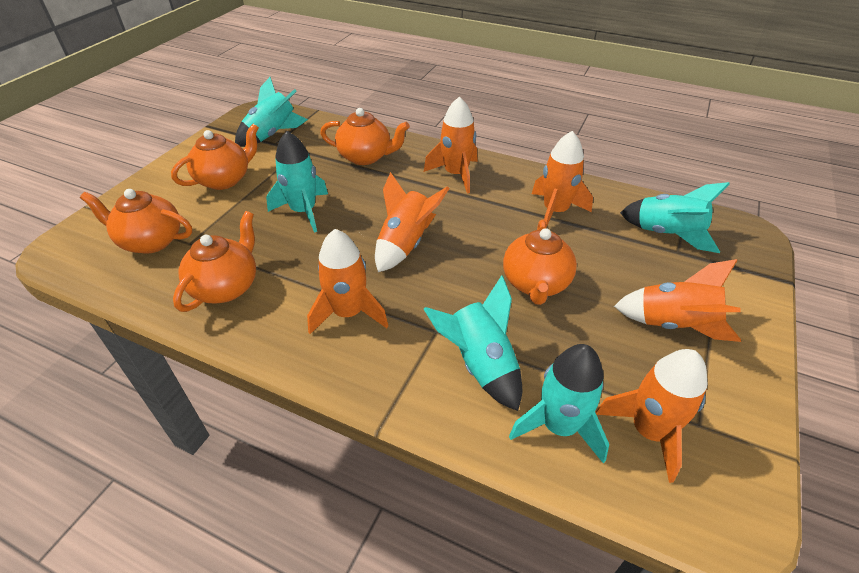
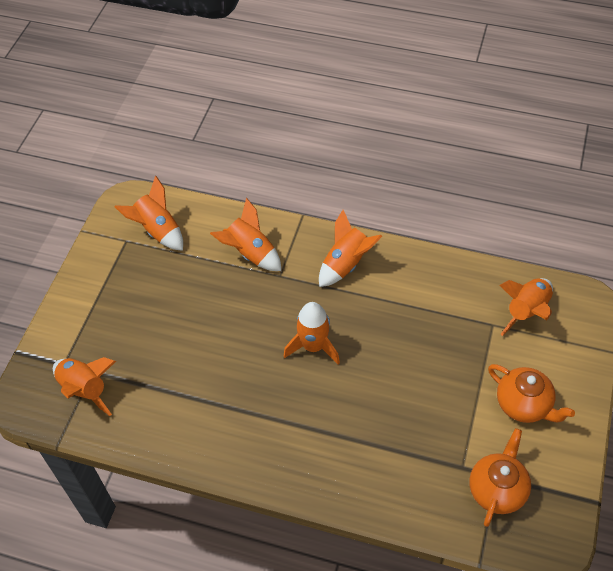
orange teapot: [80,189,192,254] [171,124,259,190] [173,211,256,312] [320,108,410,165] [503,220,577,305] = 5 -> [469,428,531,527] [488,364,575,423] = 2
turquoise rocket: [235,77,308,147] [266,131,328,233] [424,275,522,411] [509,344,609,464] [620,182,730,253] = 5 -> none = 0

